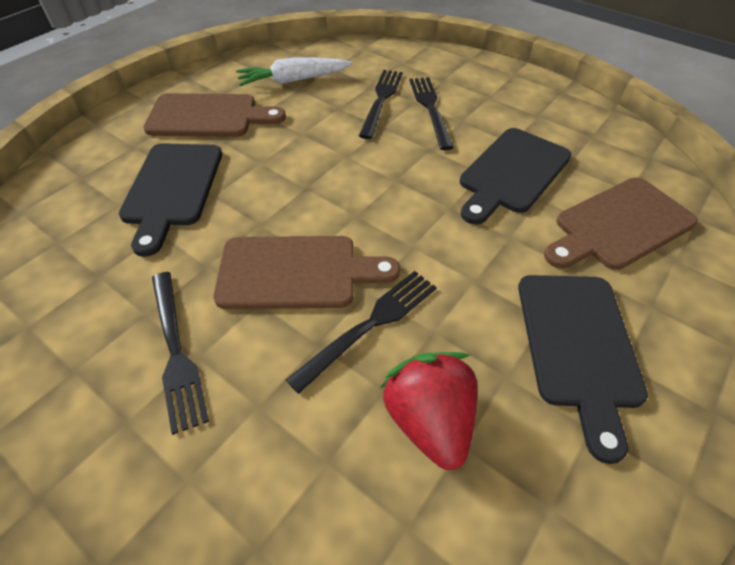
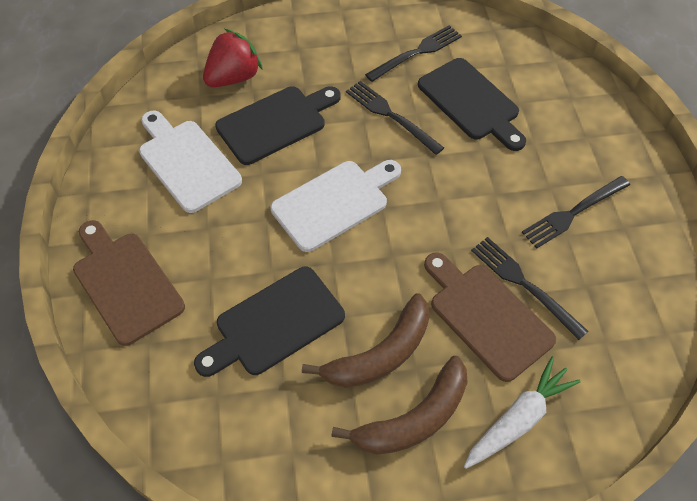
brown banana: none = 0 -> [302,293,430,388] [331,356,468,454] = 2
brown cutting board: [143,93,286,137] [213,236,400,309] [544,177,698,270] = 3 -> [73,220,185,346] [424,252,556,382] = 2
white cutting board: none = 0 -> [139,111,242,213] [270,160,401,252] = 2

